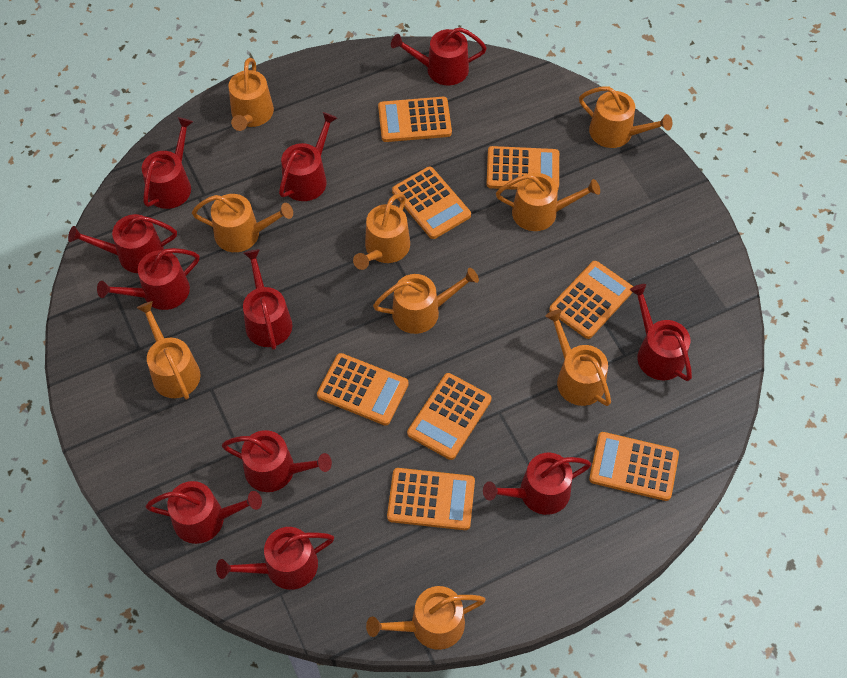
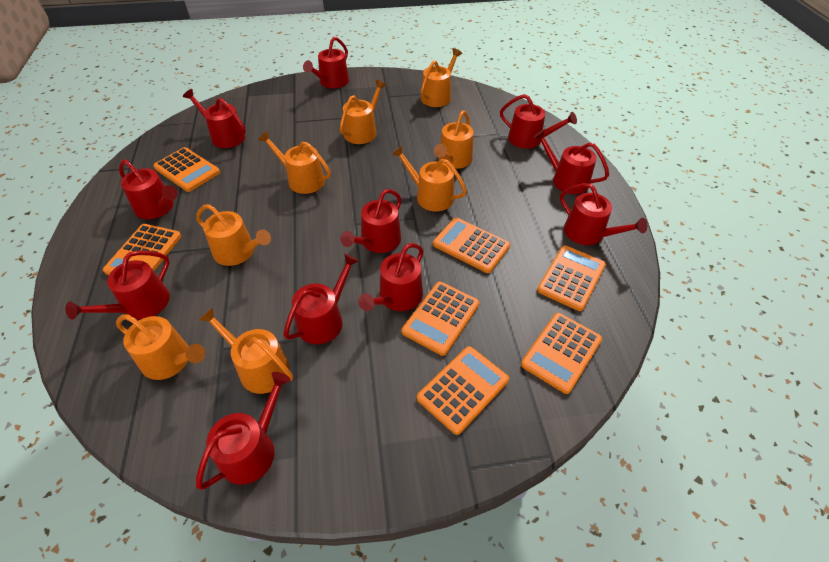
orange calculator: [317,353,409,426] [378,97,452,142] [387,468,475,530] [392,167,471,239] [407,373,492,460] [487,146,559,190] [549,261,633,339] [589,432,679,501] = 8 -> [103,224,181,275] [153,147,220,192] [402,282,480,356] [417,346,509,435] [433,218,510,273] [521,313,602,394] [537,245,606,311] = 7
orange watering can: [137,301,200,399] [192,194,293,252] [229,58,274,131] [353,193,410,270] [366,586,486,650] [373,268,479,334] [496,173,600,231] [545,309,611,406] [579,86,673,148] = 9 -> [116,314,205,380] [196,204,271,266] [199,307,293,394] [258,131,331,194] [340,80,386,144] [392,145,467,211] [421,48,462,107] [434,111,473,169] = 8

